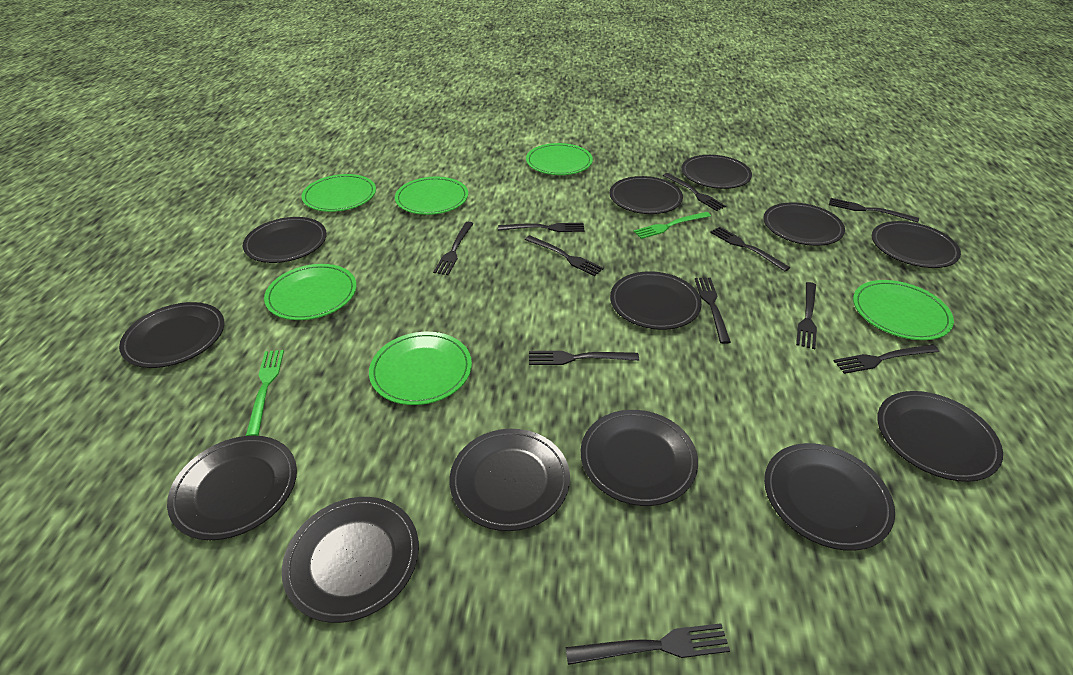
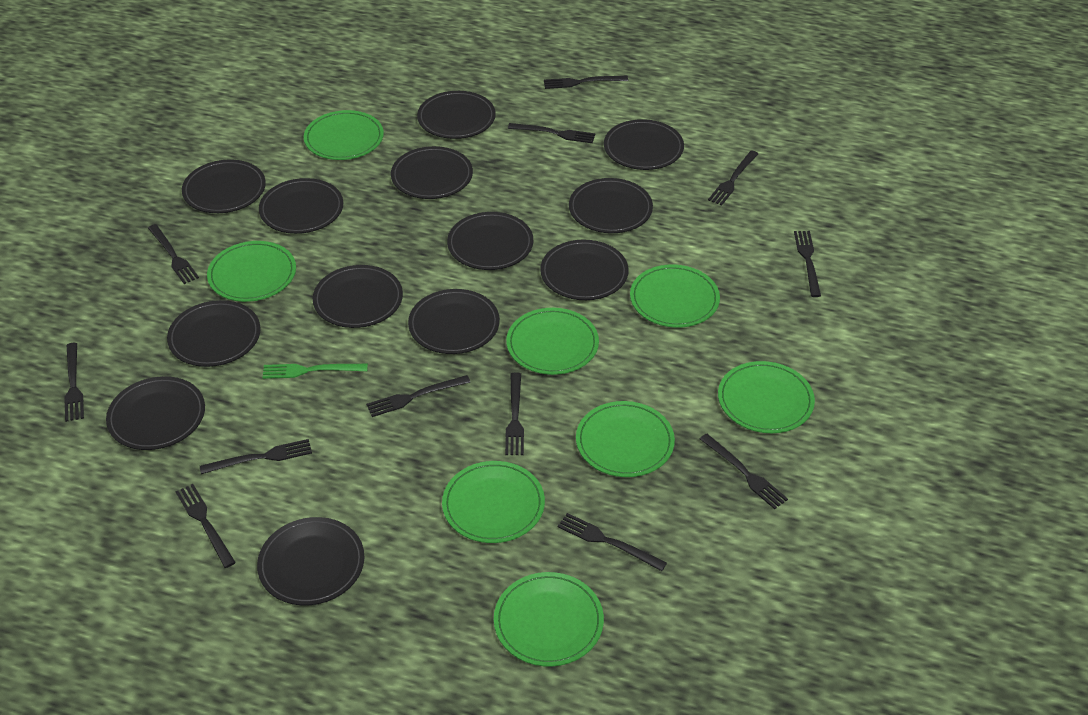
black fork: [433,222,474,275] [498,223,585,232] [525,235,604,276] [529,351,639,365] [566,623,730,665] [663,173,726,211] [695,278,731,344] [710,227,790,271] [796,282,817,349] [829,198,919,222] [834,344,939,374] = 11 -> [64,343,84,422] [148,224,199,284] [176,484,236,568] [200,439,312,474] [366,375,470,417] [505,372,524,455] [508,123,595,143] [544,76,628,89] [558,513,667,571] [700,433,788,509] [708,151,758,206] [794,231,821,297] = 12
green fork: [246,350,284,436] [634,212,711,239] = 2 -> [262,364,368,379] = 1
green plate: [264,264,357,320] [302,174,376,212] [369,332,472,405] [395,177,468,215] [526,143,593,175] [853,280,954,340] = 6 -> [207,241,296,302] [304,110,384,160] [442,461,545,543] [494,572,604,667] [506,308,599,375] [576,401,675,477] [630,264,720,328] [718,361,815,433] = 8

